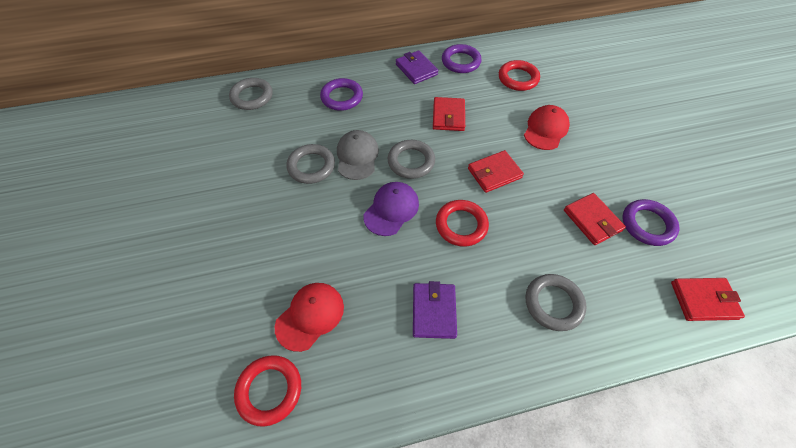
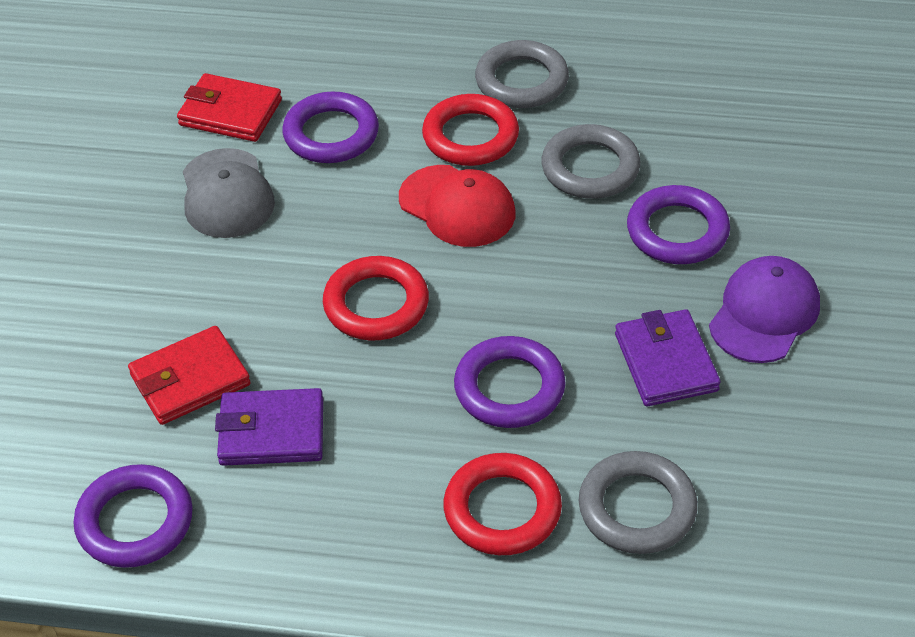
grey ring: [229,78,273,110] [287,144,335,184] [388,140,435,179] [526,274,586,331] = 4 -> [475,40,569,108] [542,124,641,199] [579,451,698,554] = 3
purple ring: [320,78,363,111] [442,44,481,73] [622,199,679,246] = 3 -> [73,464,193,568] [282,92,379,163] [454,336,566,428] [627,185,730,264] = 4
red cap: [275,283,344,352] [524,105,570,150] = 2 -> [399,165,515,247] = 1
red wallet: [433,97,465,131] [468,150,524,193] [564,193,626,245] [671,278,745,321] = 4 -> [128,326,251,425] [177,73,282,142] = 2

